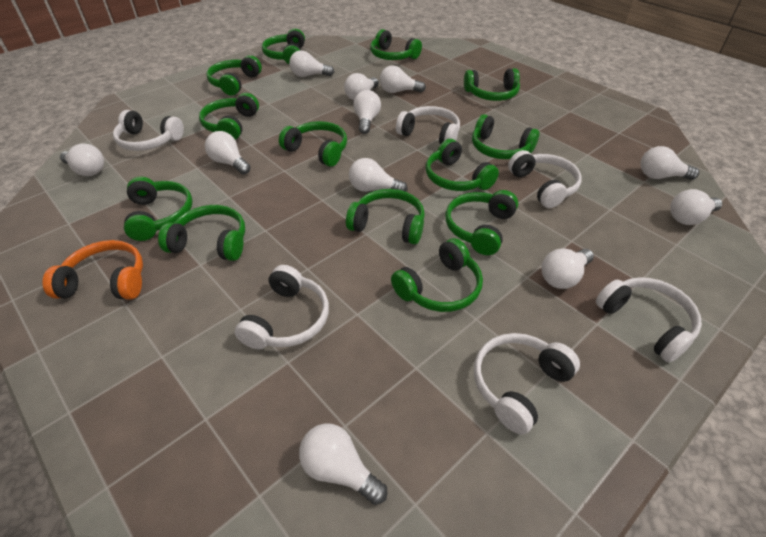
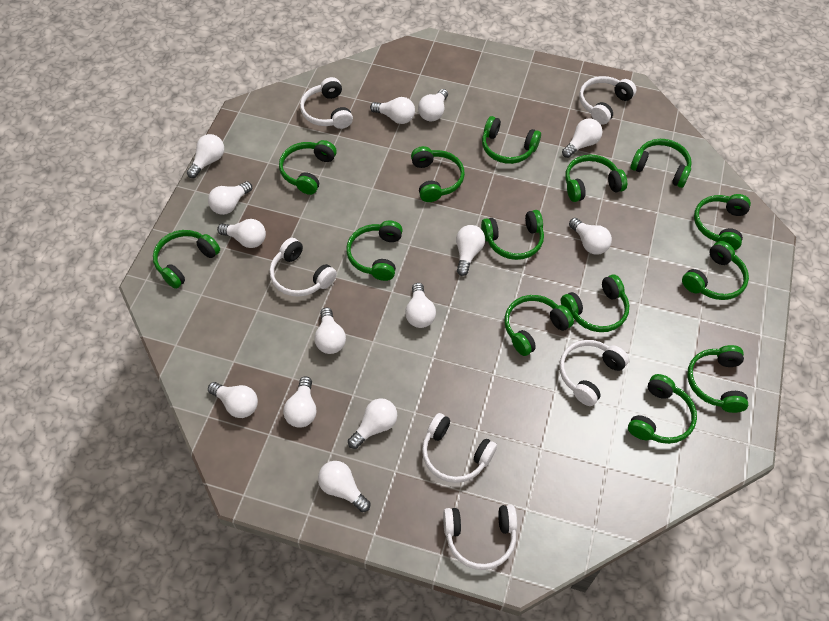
green headphones: [124,177,193,241] [158,205,245,261] [199,93,259,140] [206,55,262,96] [262,29,305,64] [279,121,347,167] [346,189,425,244] [370,29,422,60] [391,238,483,312] [426,139,499,191] [445,190,518,255] [464,68,520,101] [472,114,540,159] = 13 -> [153,230,220,289] [279,140,337,195] [346,220,402,281] [411,146,465,202] [481,210,544,260] [482,116,541,164] [504,295,574,356] [561,275,629,332] [565,154,627,202] [628,374,697,444] [630,139,692,188] [682,241,749,300] [687,345,748,413] [694,194,751,250] = 14
orange headphones: [42,240,143,300] = 1 -> none = 0
white light bulb: [60,143,104,176] [205,131,251,174] [289,50,334,77] [299,423,387,505] [344,73,379,100] [349,158,408,192] [353,90,381,134] [380,65,426,93] [541,249,594,289] [641,146,699,180] [670,189,722,225] = 11 -> [187,134,224,178] [208,181,252,215] [208,382,258,418] [217,219,266,248] [283,376,317,428] [314,308,346,354] [318,461,370,512] [348,398,397,449] [370,97,415,124] [405,283,436,328] [418,89,448,121] [456,225,485,276] [562,118,603,158] [569,218,612,255] = 14

